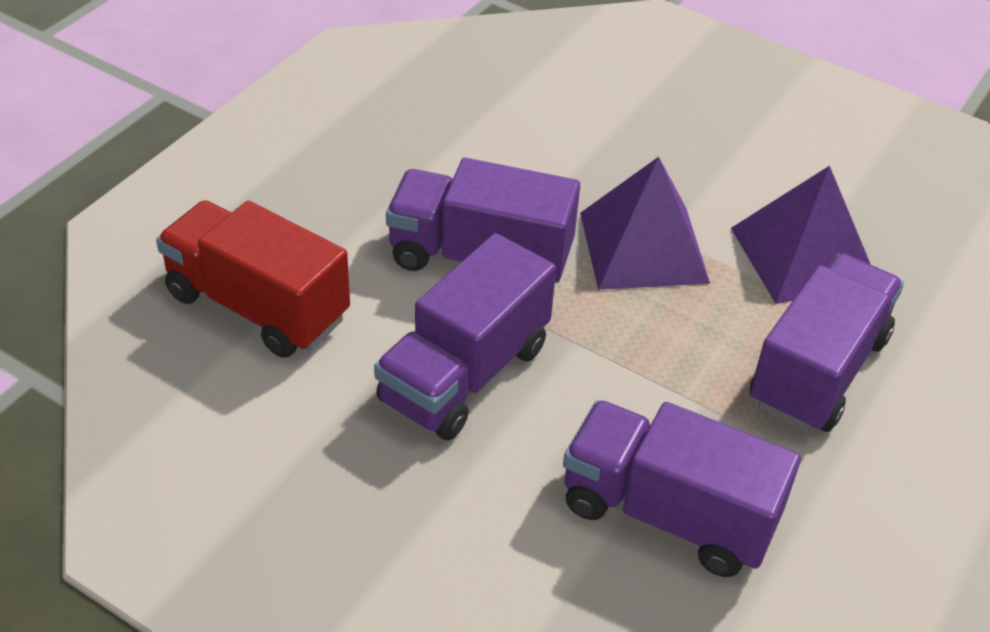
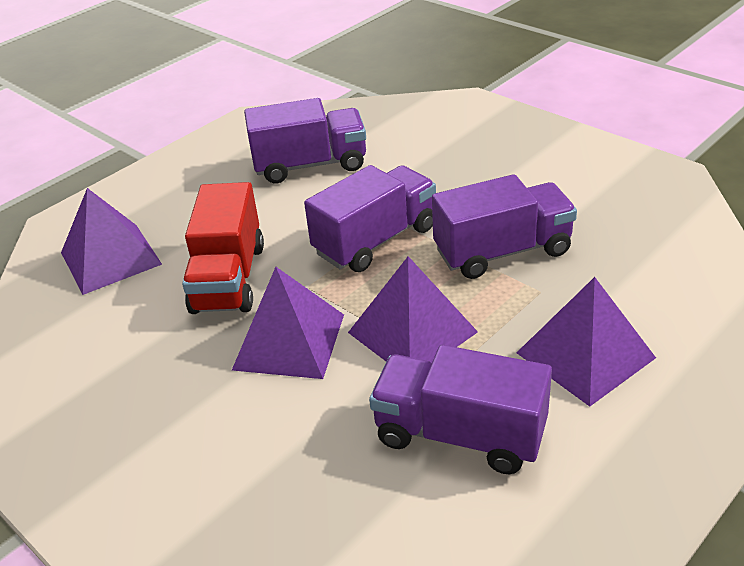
purple pyramid: [580,157,710,290] [731,166,871,304] = 2 -> [61,188,162,295] [232,267,344,379] [348,256,478,363] [517,277,656,407] = 4

